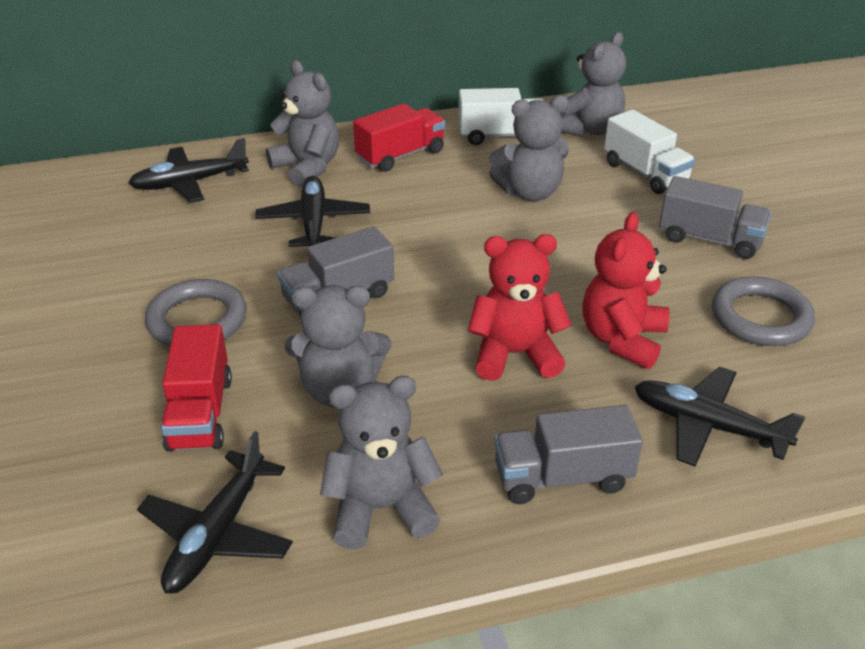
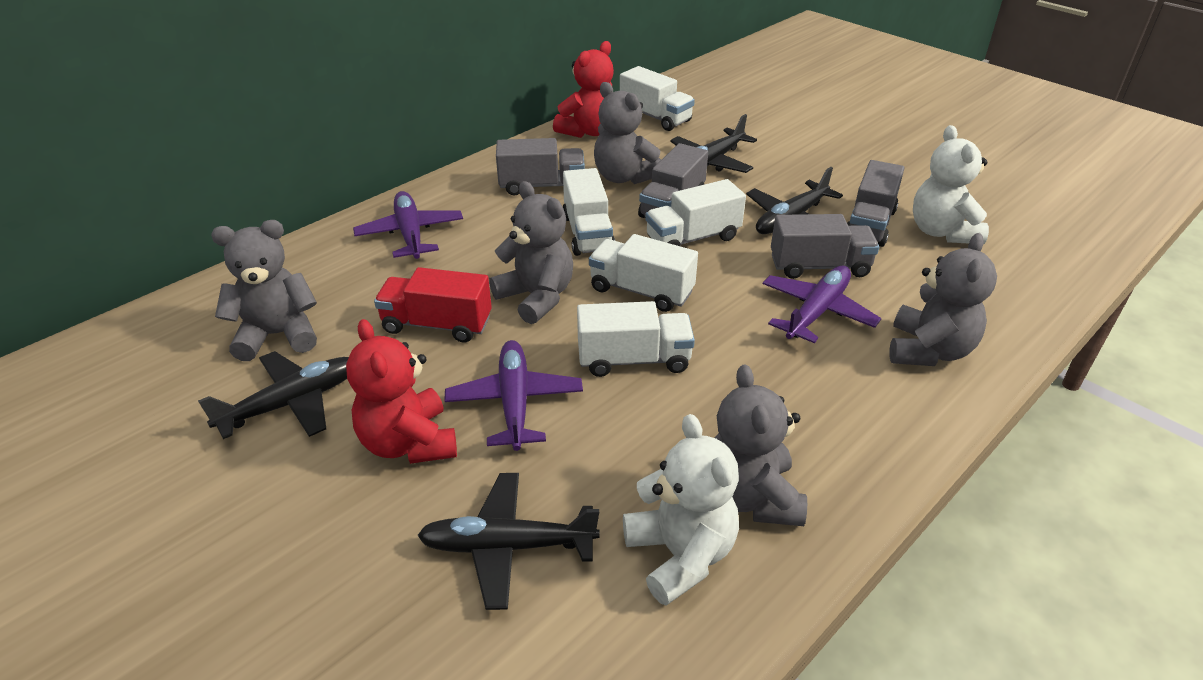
grey ring: [145,279,247,346] [712,277,815,346] = 2 -> none = 0
grey truck: [277,226,394,316] [494,405,643,504] [659,176,772,259] = 3 -> [496,138,585,195] [638,143,708,218] [771,214,879,279] [847,160,904,247] = 4
purple plane: none = 0 -> [353,191,463,259] [444,340,583,451] [763,266,881,343] = 3
red truck: [161,324,232,452] [353,104,445,172] = 2 -> [374,267,492,343] = 1
white teddy bear: none = 0 -> [623,414,739,606] [913,125,989,244] = 2
white truck: [458,88,544,145] [604,109,695,194] = 2 -> [563,168,615,256] [577,301,695,377] [589,234,698,312] [620,66,695,131] [645,179,746,246] = 5

